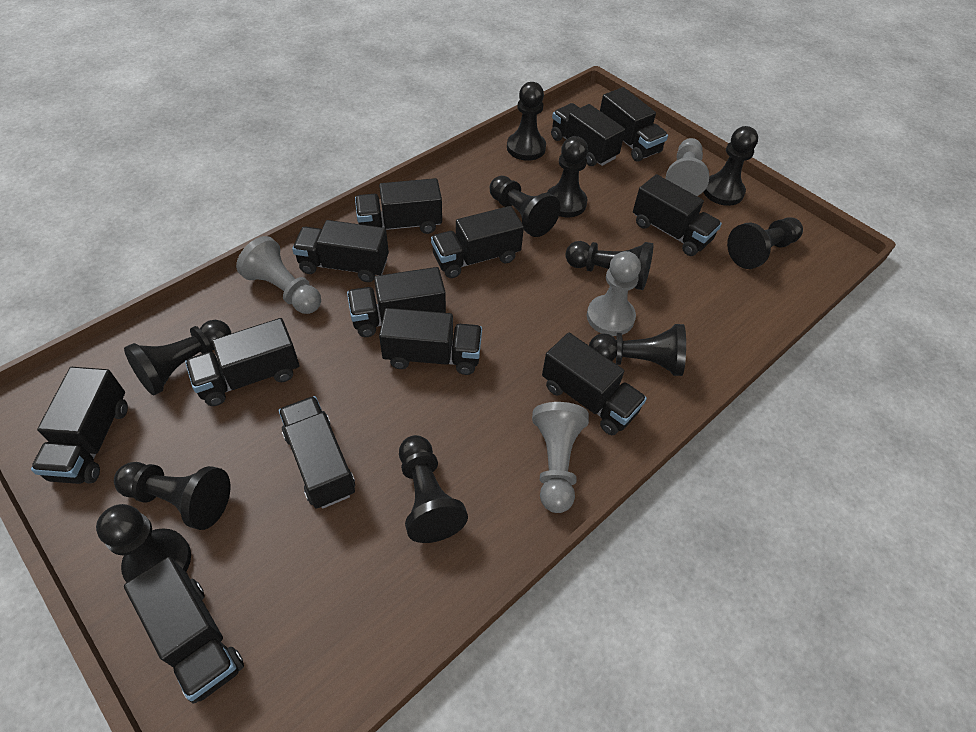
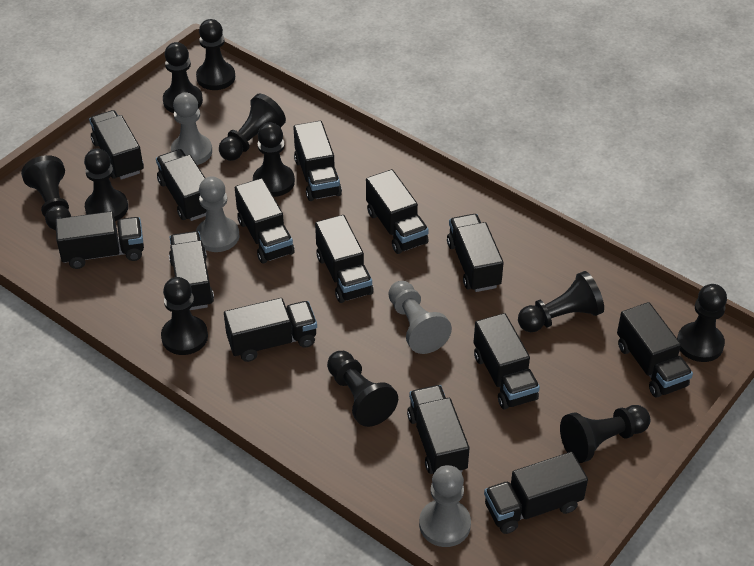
black truck: [31,367,128,484] [124,556,244,704] [185,318,299,406] [279,396,355,509] [292,220,389,282] [347,267,446,337] [355,178,442,234] [379,308,482,375] [431,206,524,278] [542,333,647,435] [551,103,625,166] [600,87,668,162] [633,174,722,256] = 13 -> [55,211,144,269] [89,110,144,179] [156,149,206,221] [169,231,214,310] [224,298,317,362] [235,178,294,264] [293,121,342,201] [315,215,373,303] [366,169,429,254] [407,385,469,474] [447,214,504,292] [474,313,540,409] [484,452,588,534] [617,302,693,398] = 14

